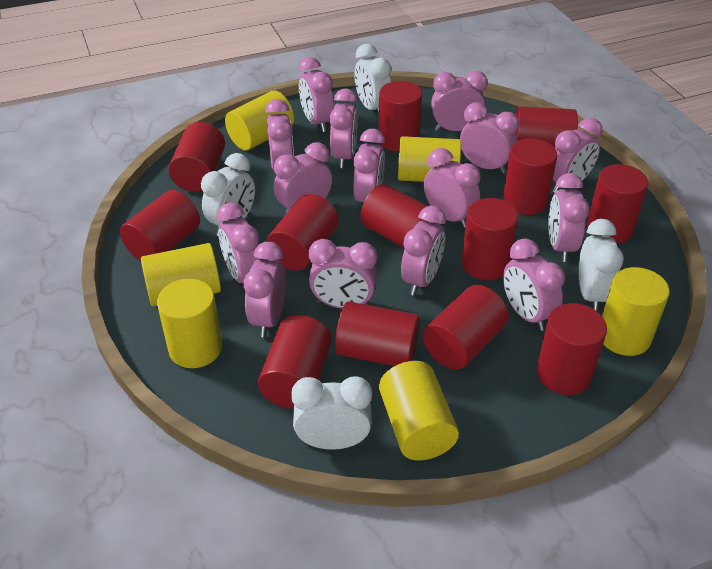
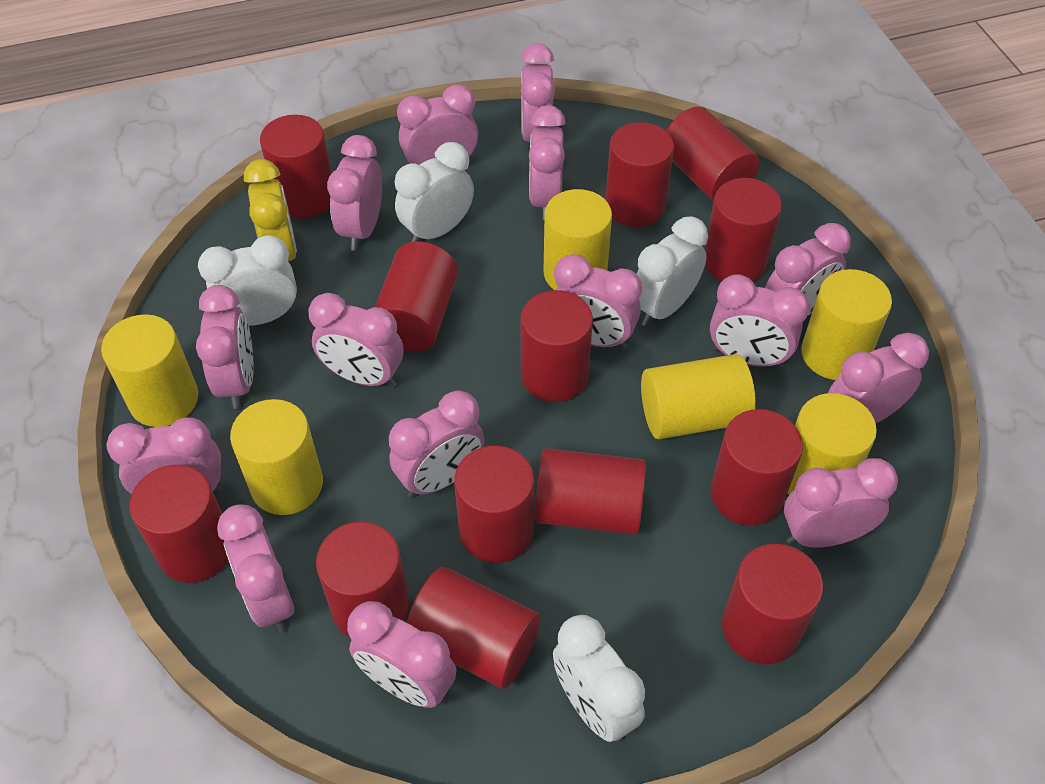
yellow clock: none = 0 -> [244,159,297,261] = 1

